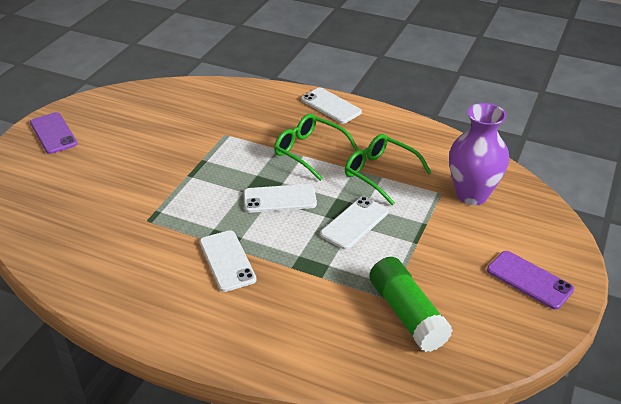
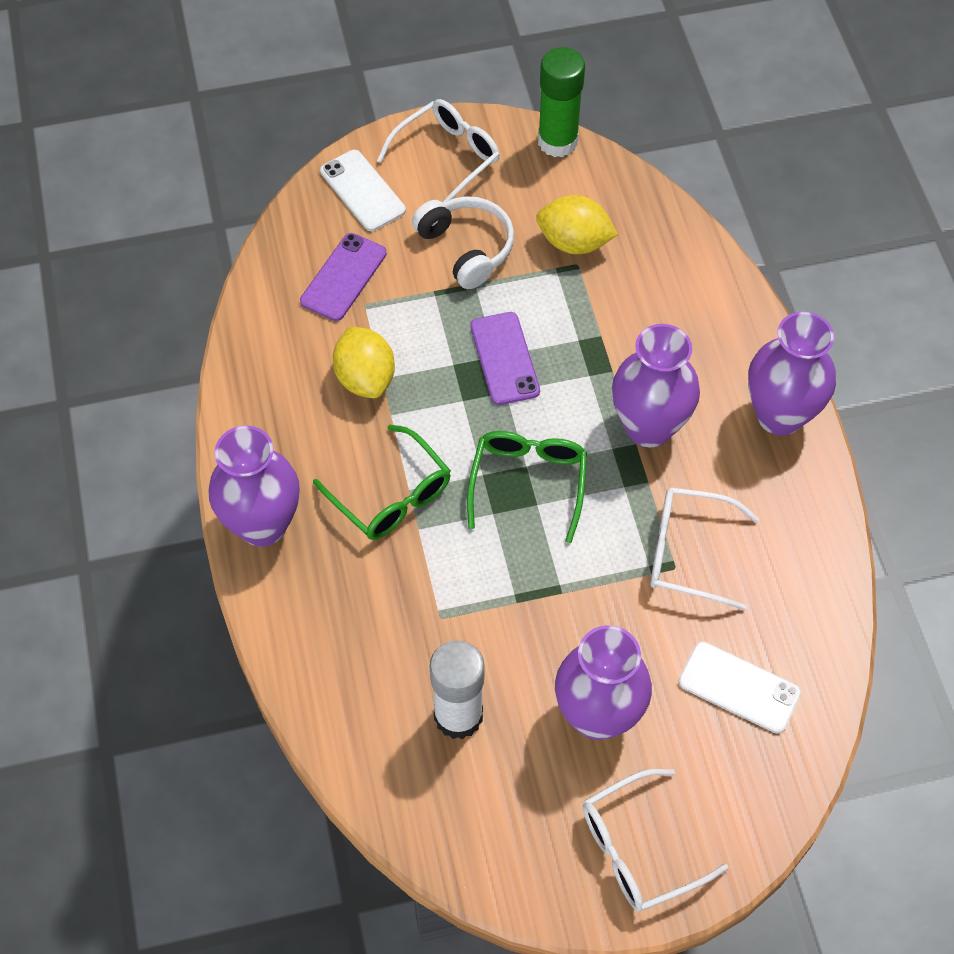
purple vase: [449,103,509,205] = 1 -> [209,426,300,547] [555,625,652,740] [612,324,700,447] [748,312,836,436] = 4
white glasses: none = 0 -> [377,99,500,203] [583,769,729,912] [650,487,759,611] = 3
white glue stick: none = 0 -> [430,640,485,739] = 1
white headphones: none = 0 -> [412,196,514,289] = 1
white phone: [200,230,257,292] [244,184,317,213] [301,88,362,124] [320,197,389,250] = 4 -> [320,150,406,231] [678,642,801,734] = 2
yellow lemon: none = 0 -> [333,326,395,398] [536,195,618,254] = 2

